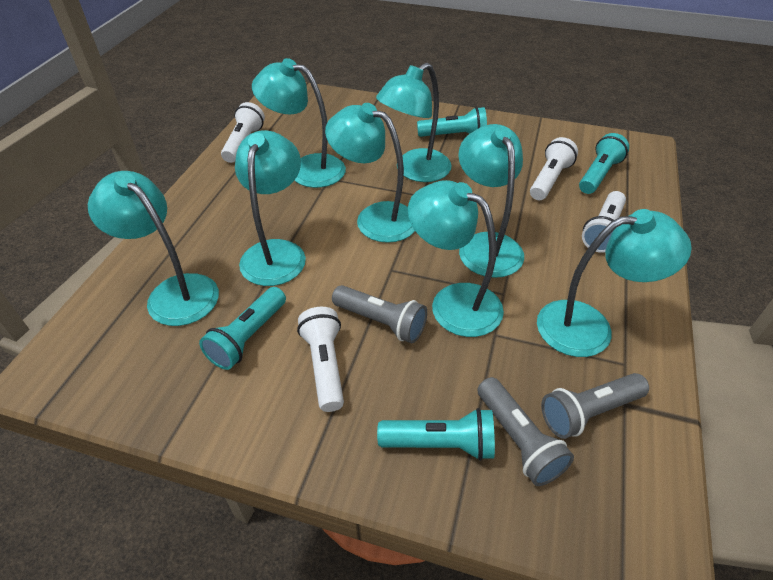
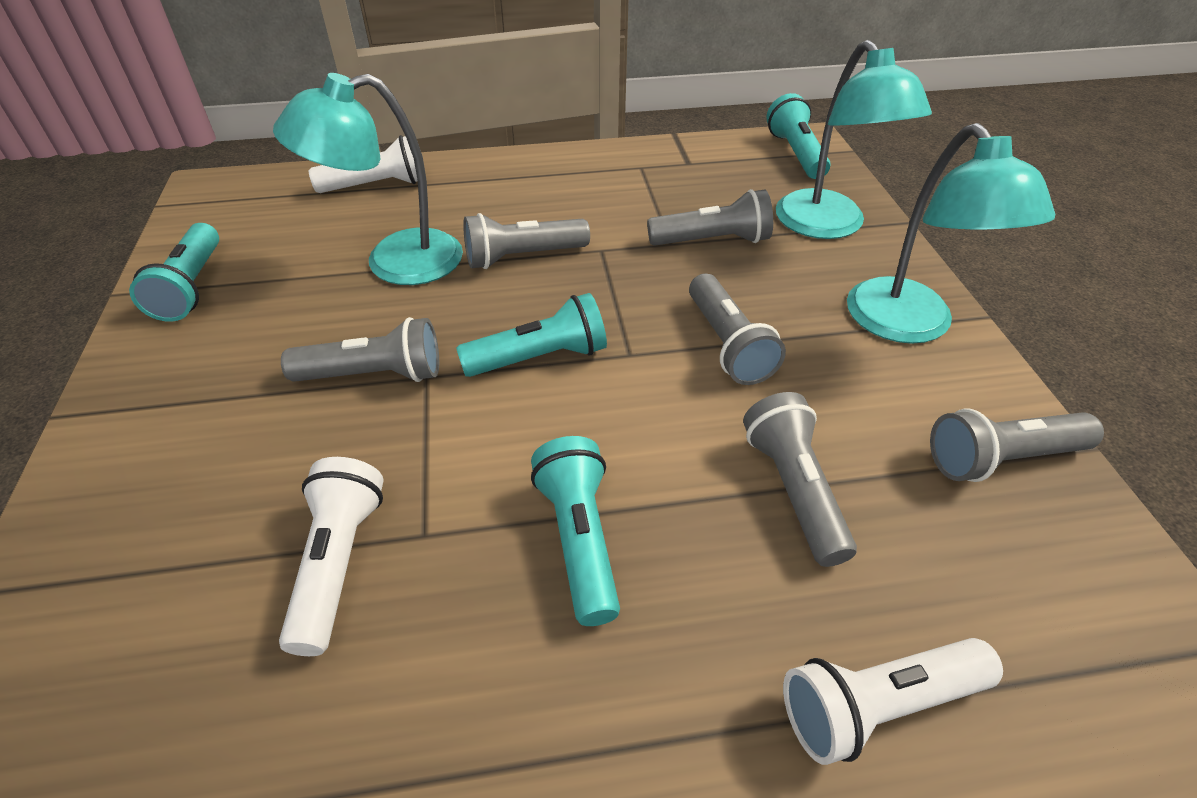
grey flashlight: [332,285,427,343] [477,377,574,486] [541,373,649,439] = 3 -> [281,317,439,382] [463,213,590,269] [647,189,773,246] [689,274,786,385] [743,392,857,567] [930,408,1104,482] = 6
turquoise lamp: [88,171,219,326] [235,130,306,286] [252,58,346,188] [325,103,415,243] [376,63,452,182] [408,180,504,337] [458,124,524,278] [537,209,692,357] = 8 -> [273,73,463,285] [776,40,932,239] [847,123,1055,344] = 3
white flashlight: [221,102,265,163] [297,307,344,412] [530,137,578,200] [582,191,626,253] = 4 -> [279,457,384,656] [309,135,418,193] [783,638,1003,765] = 3

